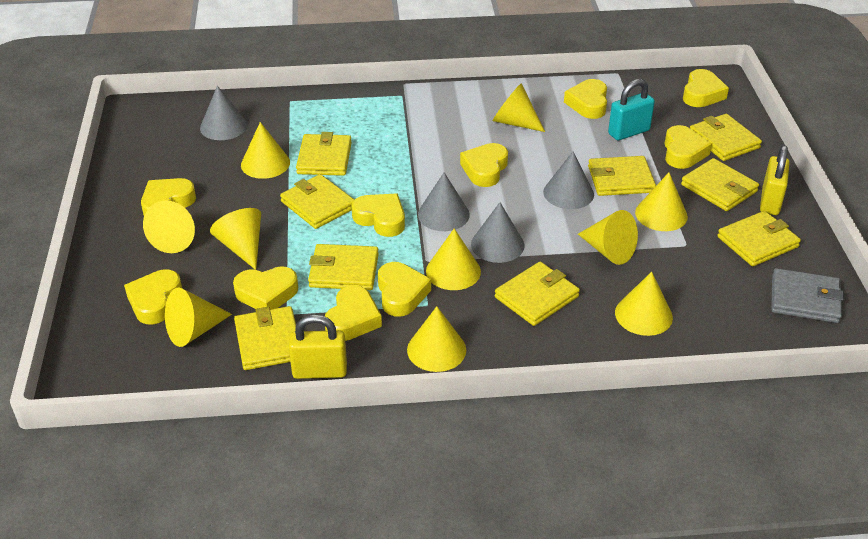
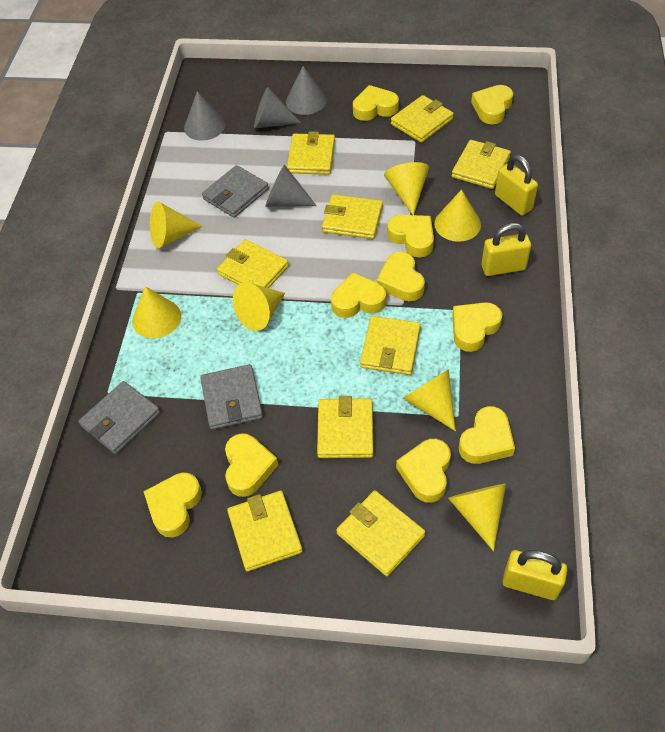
grey wallet: [771,268,844,323] = 1 -> [78,381,160,454] [200,364,263,430] [202,165,269,218] = 3
turquoise padlock: [608,79,655,140] = 1 -> none = 0
yellow cone: [143,201,195,253] [165,288,232,347] [210,208,261,270] [241,122,290,179] [407,306,466,372] [426,229,481,290] [493,83,545,132] [578,210,638,265] [615,272,673,336] [635,172,688,231] = 10 -> [132,286,181,338] [150,201,203,249] [233,282,285,331] [384,162,429,215] [403,369,456,431] [434,189,481,242] [448,484,506,551] = 7
yellow padlock: [288,314,347,379] [760,145,790,215] = 2 -> [481,223,531,276] [495,155,538,215] [503,550,568,600] = 3

